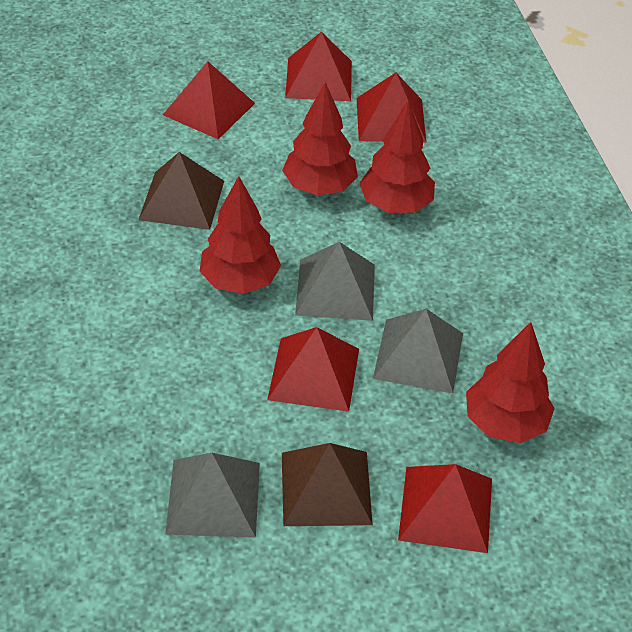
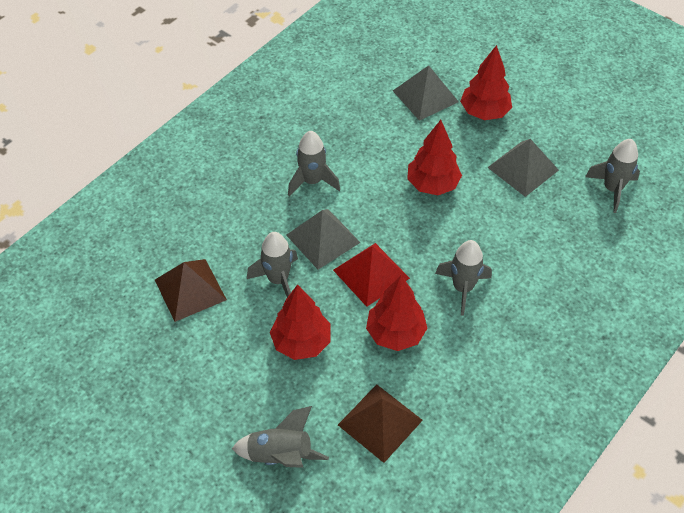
grey rocket: none = 0 -> [232,406,329,468] [247,232,298,297] [288,131,340,196] [435,240,492,316] [585,139,640,213] = 5
red pyramid: [163,61,255,139] [267,327,359,412] [285,31,352,101] [357,72,426,143] [398,464,492,553] = 5 -> [333,243,410,307] = 1

